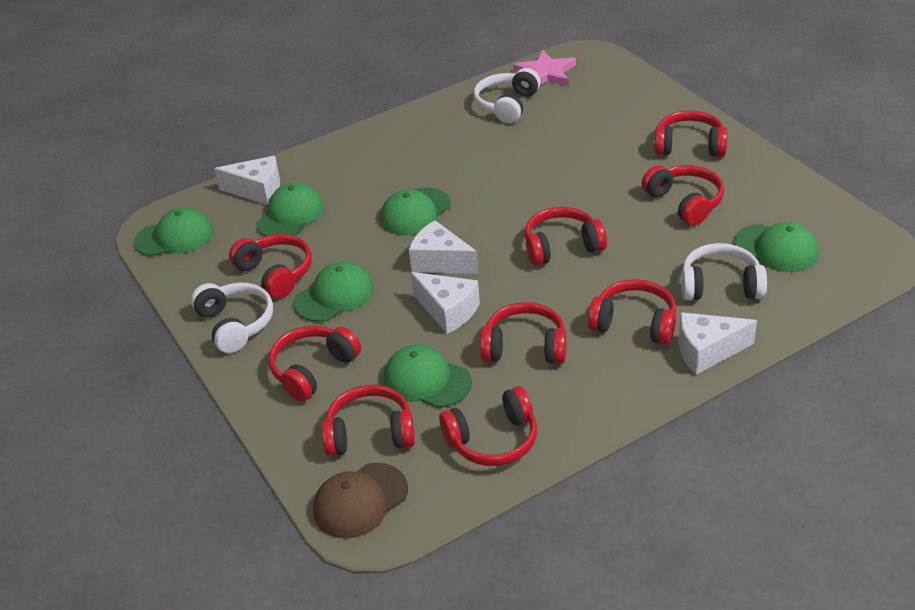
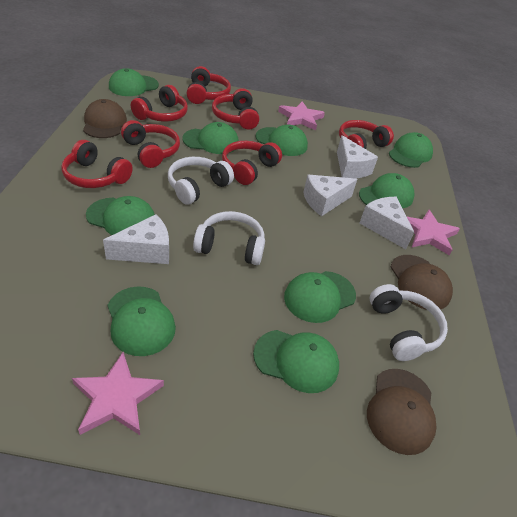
brown cap: [313,463,408,538] = 1 -> [83,99,127,138] [367,369,437,455] [391,255,453,310] = 3
green cap: [134,207,213,256] [256,183,324,236] [294,261,374,322] [380,188,451,235] [384,345,472,408] [734,222,819,272] = 6 -> [86,196,155,235] [107,286,176,356] [109,68,159,96] [183,122,239,154] [253,330,339,393] [255,125,308,156] [284,271,356,323] [359,173,414,208] [389,132,433,168] = 9
pink star: [513,50,576,86] = 1 -> [72,352,164,435] [278,101,325,131] [407,210,460,255] = 3
red headphones: [229,234,312,299] [268,325,361,402] [322,385,415,456] [439,386,537,466] [480,302,567,364] [524,207,607,266] [588,279,676,345] [642,165,724,226] [655,110,727,157] = 9 -> [61,140,133,188] [121,120,180,168] [131,85,188,122] [186,66,231,104] [212,88,259,130] [222,141,282,185] [339,120,394,149] = 7

